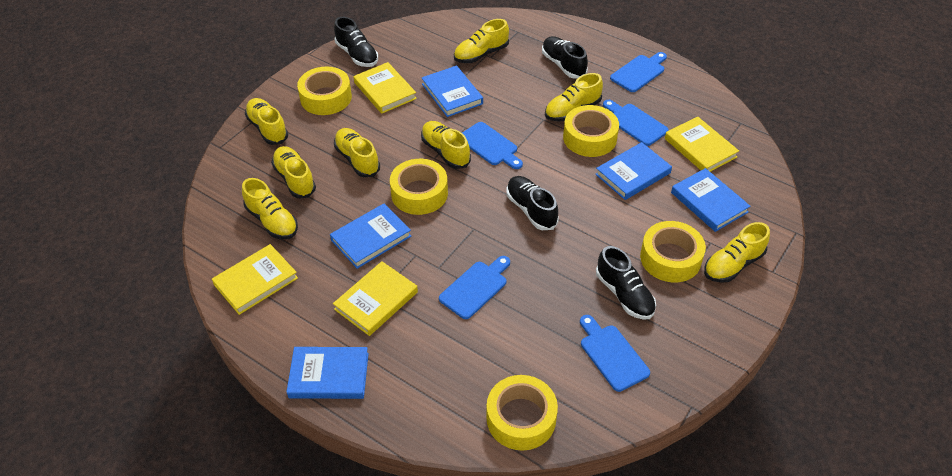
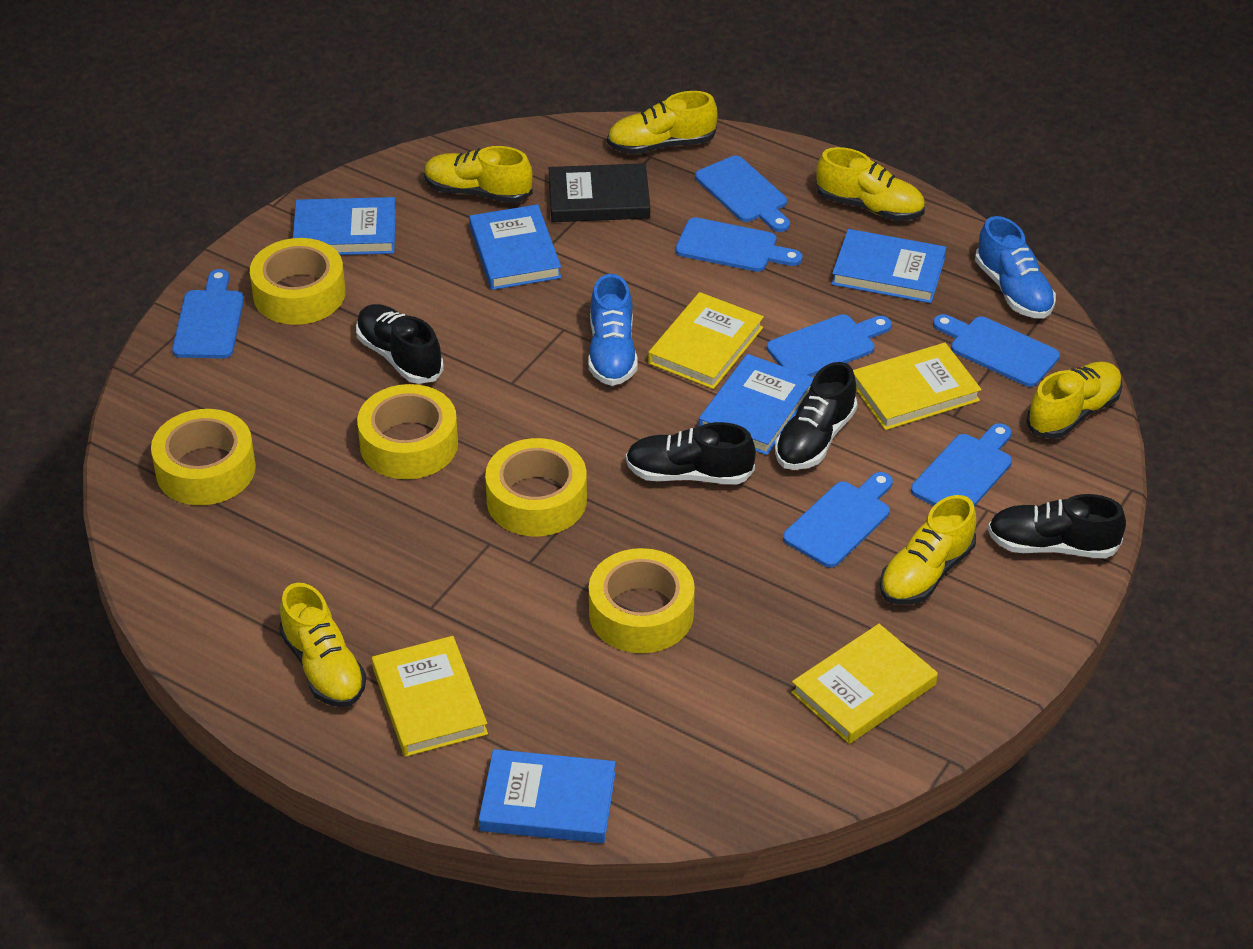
black book: none = 0 -> [549,163,650,222] = 1
blue cutting board: [439,256,510,319] [462,122,523,169] [580,315,650,392] [603,100,669,146] [610,52,667,92] = 5 -> [172,269,244,358] [675,217,802,272] [695,156,790,232] [767,314,892,376] [783,472,893,568] [911,423,1012,507] [933,314,1060,387] = 7
blue shoe: none = 0 -> [588,274,638,386] [975,216,1056,318] = 2
yellow shoe: [242,178,298,239] [245,98,288,145] [271,146,316,198] [334,128,380,177] [421,121,471,169] [454,19,509,63] [545,73,603,121] [704,222,770,283] = 8 -> [279,583,366,707] [424,146,533,203] [607,91,717,154] [816,147,925,221] [880,495,976,605] [1026,362,1122,439] = 6

